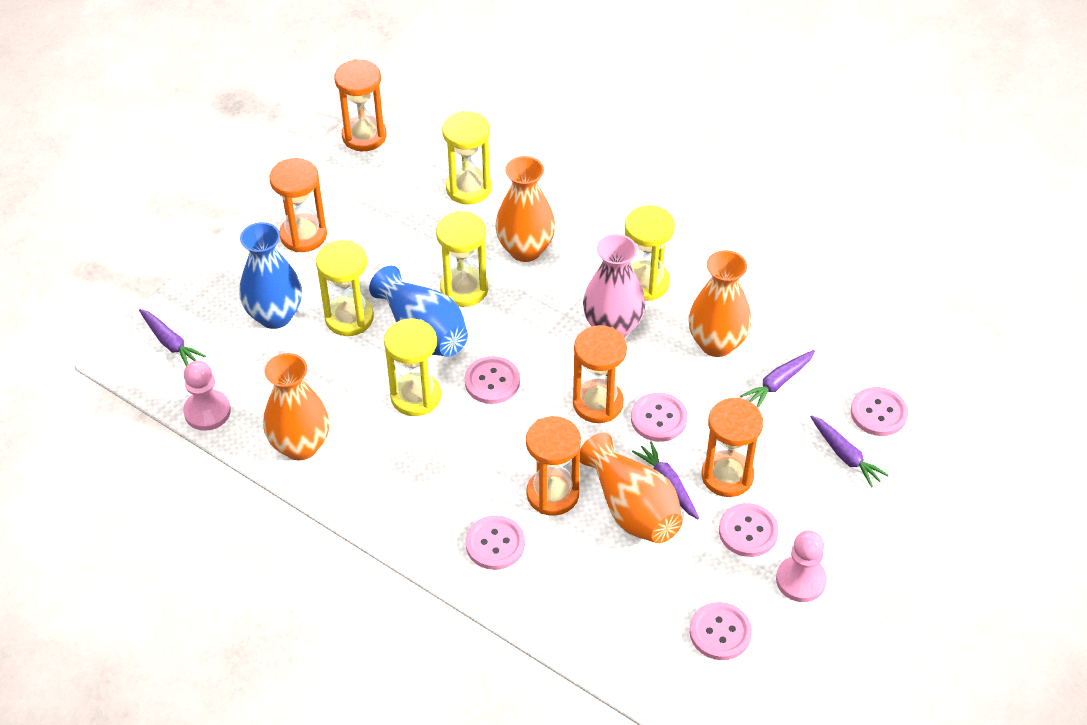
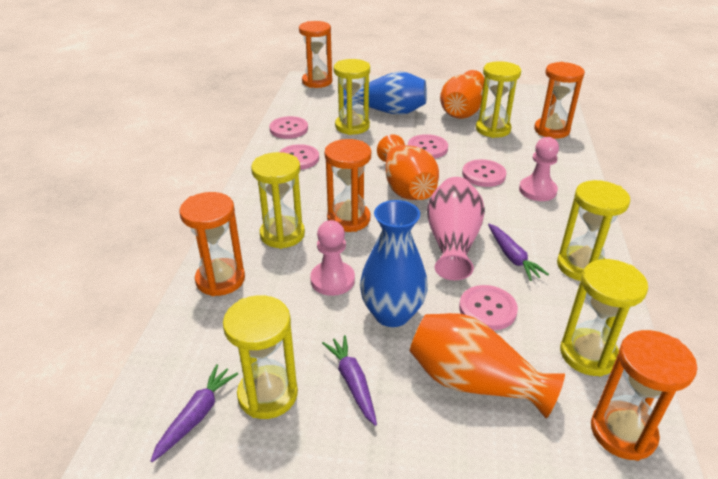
orange vase: [263,353,329,460] [495,156,555,262] [580,433,683,543] [689,250,751,357] = 4 -> [377,134,439,200] [410,313,565,418] [440,70,484,119] = 3
pink button: [465,356,520,404] [465,515,525,570] [631,392,687,442] [690,602,752,660] [719,503,779,557] [851,387,908,436] = 6 -> [269,116,308,139] [279,144,319,170] [408,134,448,158] [459,285,518,330] [462,159,506,187] = 5
purple carrot: [139,309,206,366] [632,441,699,519] [740,350,815,408] [810,415,888,488] = 4 -> [151,364,238,462] [322,335,377,426] [488,224,549,281] = 3
yellow hourglass: [316,240,374,336] [384,319,441,416] [436,211,488,307] [442,111,492,204] [625,205,675,301] = 5 -> [223,295,298,419] [251,152,305,249] [334,59,370,135] [476,61,521,138] [557,180,630,281] [560,259,648,377] = 6

